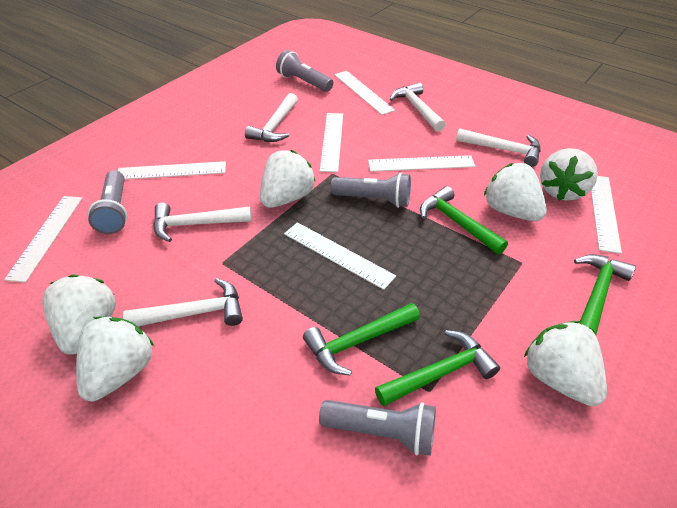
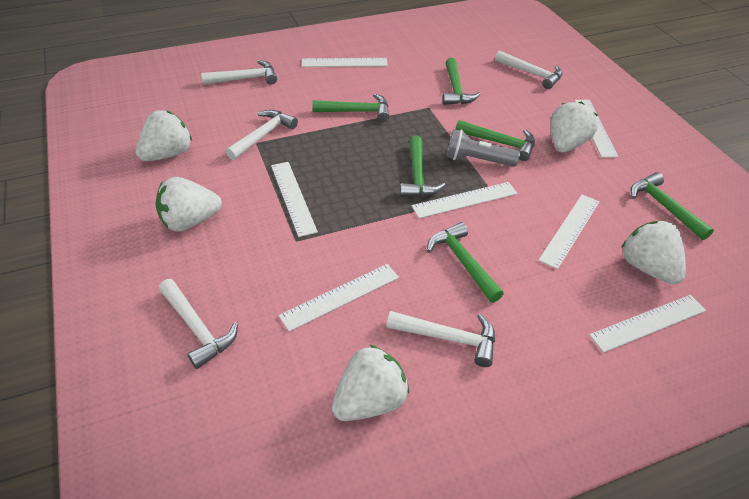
green hammer: [303,303,420,376] [375,330,500,407] [420,186,508,254] [574,254,636,335] = 4 -> [312,94,390,122] [400,136,445,197] [427,222,504,303] [442,58,481,105] [456,120,535,161] [630,172,714,240] = 6
grey flashlight: [88,170,127,234] [276,50,333,92] [319,400,436,456] [331,173,411,208] = 4 -> [446,129,520,167] = 1
white strawberry: [42,274,116,355] [76,316,154,401] [260,150,316,208] [484,163,547,221] [524,321,607,406] [540,148,598,201] = 6 -> [136,110,192,161] [155,177,222,232] [332,344,409,421] [551,102,598,152] [621,221,686,284] = 5

